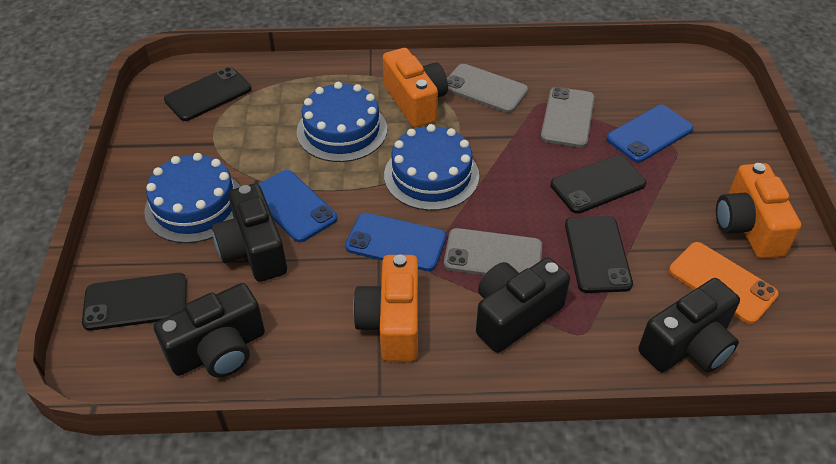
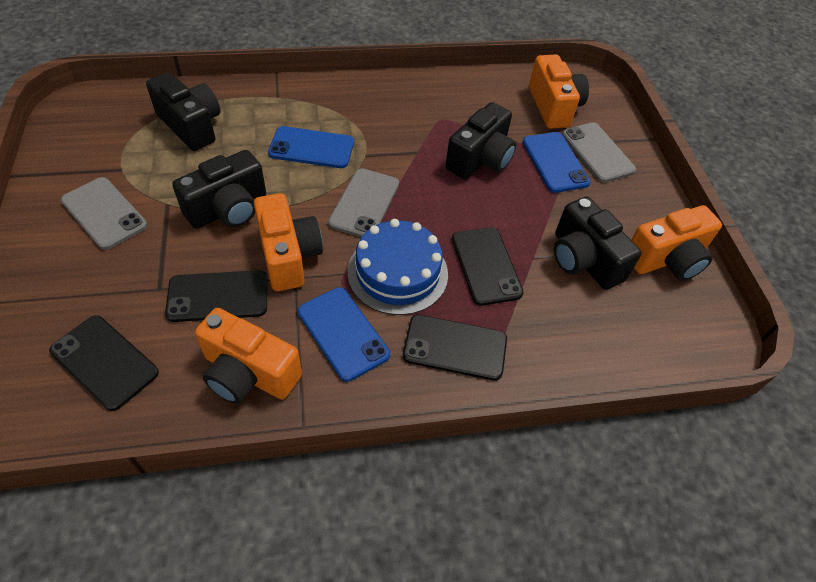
blue cake: [144,153,240,243] [297,82,387,162] [384,124,479,211] = 3 -> [347,219,448,315] = 1
orange camera: [353,255,418,361] [383,48,448,128] [716,163,801,258] = 3 -> [195,308,302,404] [254,193,323,291] [529,54,589,129] [631,205,722,281] = 4
orange phone: [669,242,779,324] = 1 -> none = 0

